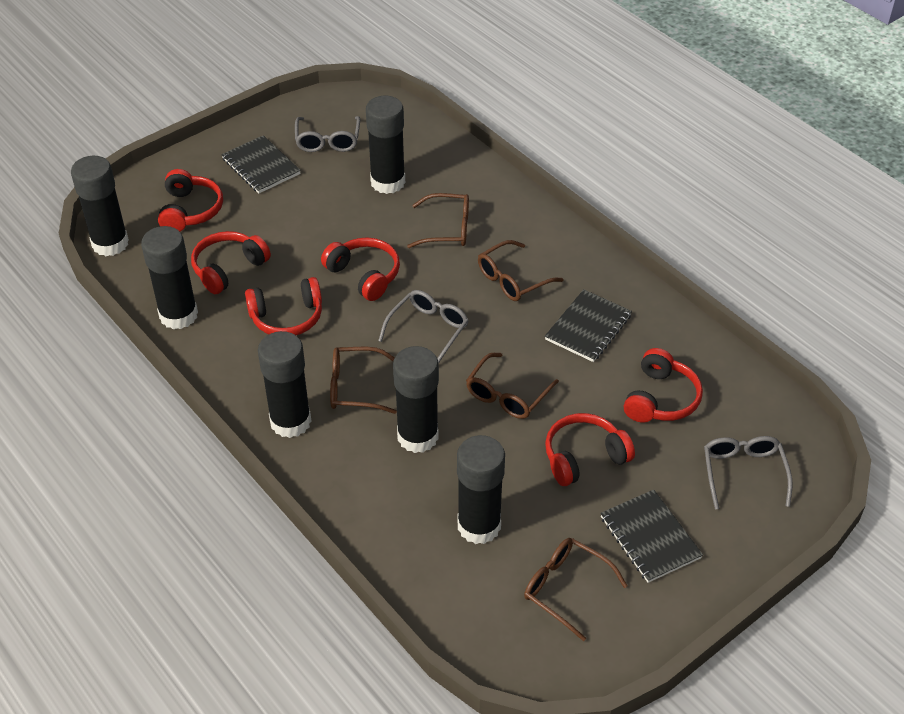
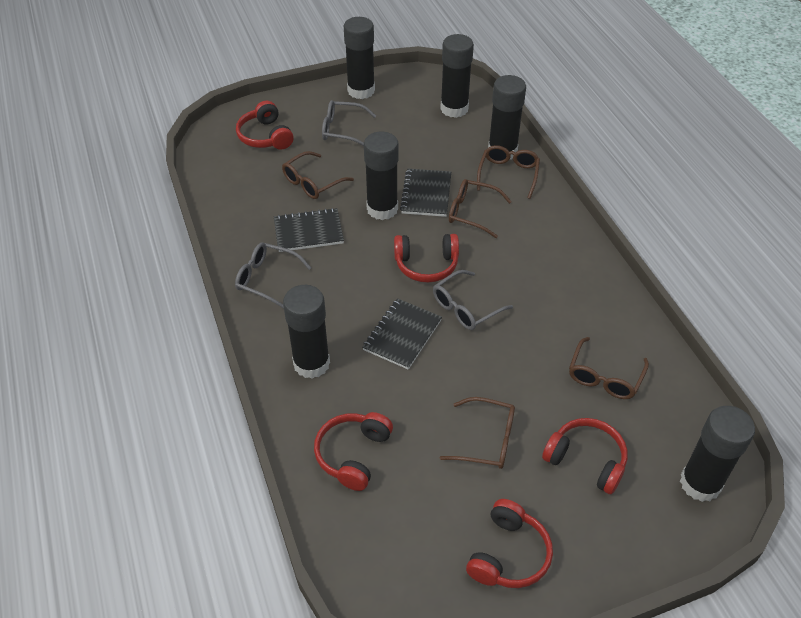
red headphones: [158,169,223,232] [191,231,271,294] [245,277,322,335] [321,237,400,301] [545,413,635,486] [624,348,703,422] = 6 -> [236,101,294,150] [314,412,393,491] [394,234,459,283] [466,499,553,588] [542,418,628,494] = 5

